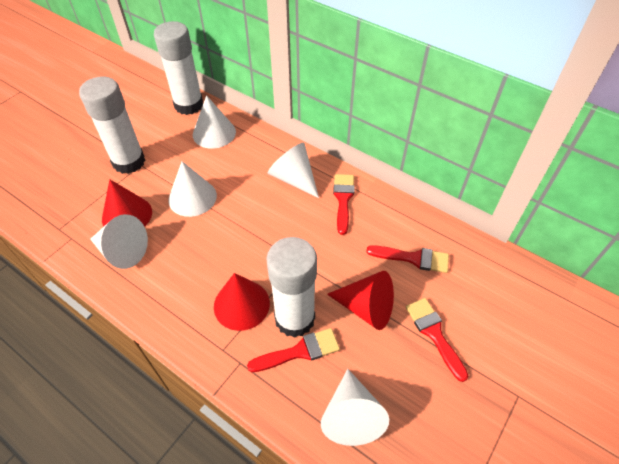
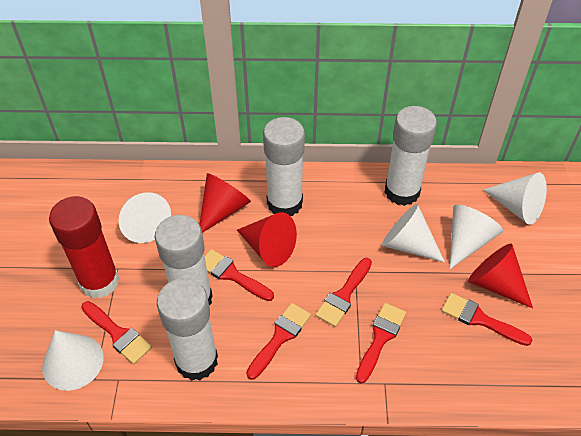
red brush: [247,328,340,372] [333,174,355,235] [366,245,449,273] [406,298,468,382] = 4 -> [81,301,152,364] [205,249,274,301] [246,303,311,380] [315,258,372,327] [356,303,406,383] [442,293,532,346] = 6
red glue stick: none = 0 -> [49,196,120,298] = 1
white glue stick: [79,76,145,174] [154,21,203,115] [266,237,317,338] = 3 -> [155,215,213,305] [157,278,218,381] [263,117,305,216] [384,106,437,206] = 4

